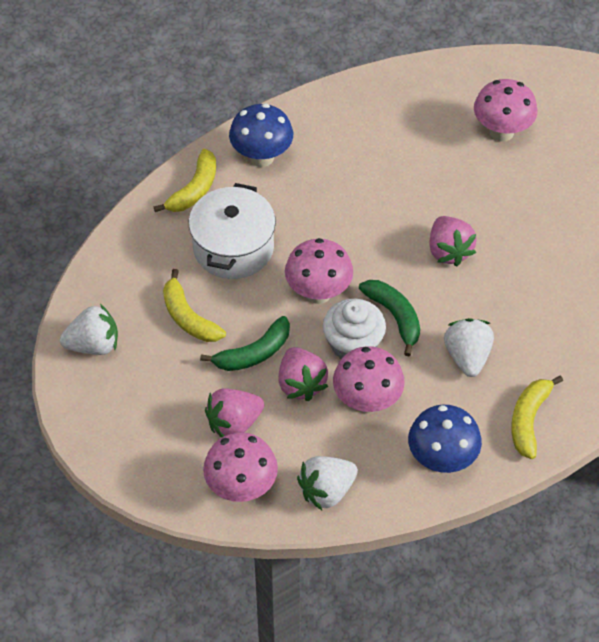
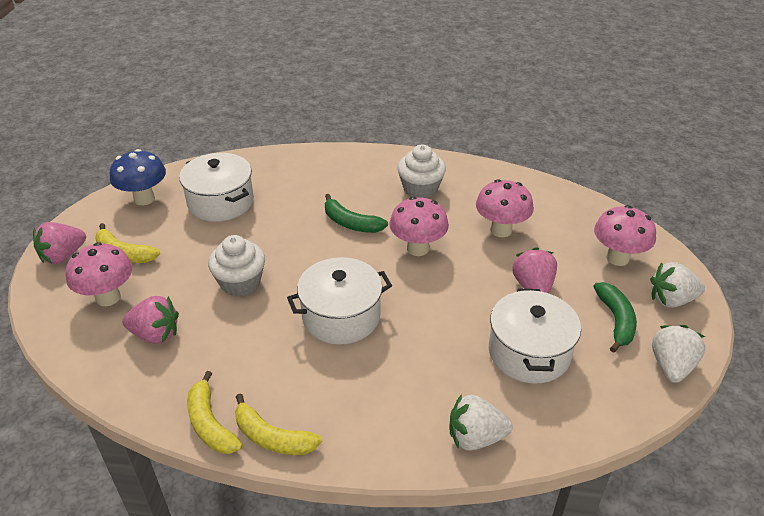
blue mushroom: [229,103,293,167] [408,405,482,473] = 2 -> [110,149,166,205] = 1
white cupcake: [323,299,386,359] = 1 -> [208,235,265,297] [397,145,446,198] = 2
white pot: [189,183,276,279] = 1 -> [179,153,254,222] [287,257,392,344] [489,288,581,384] = 3

